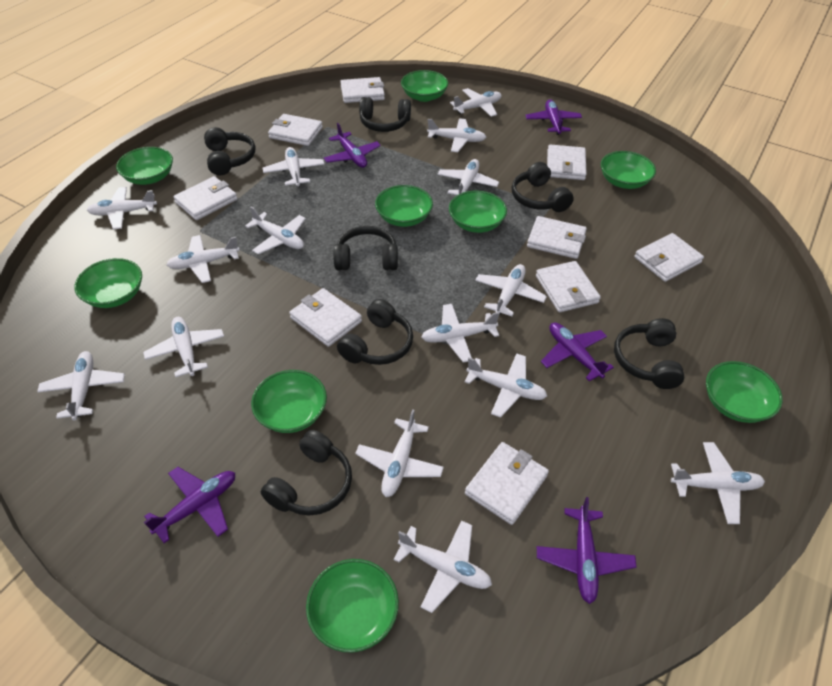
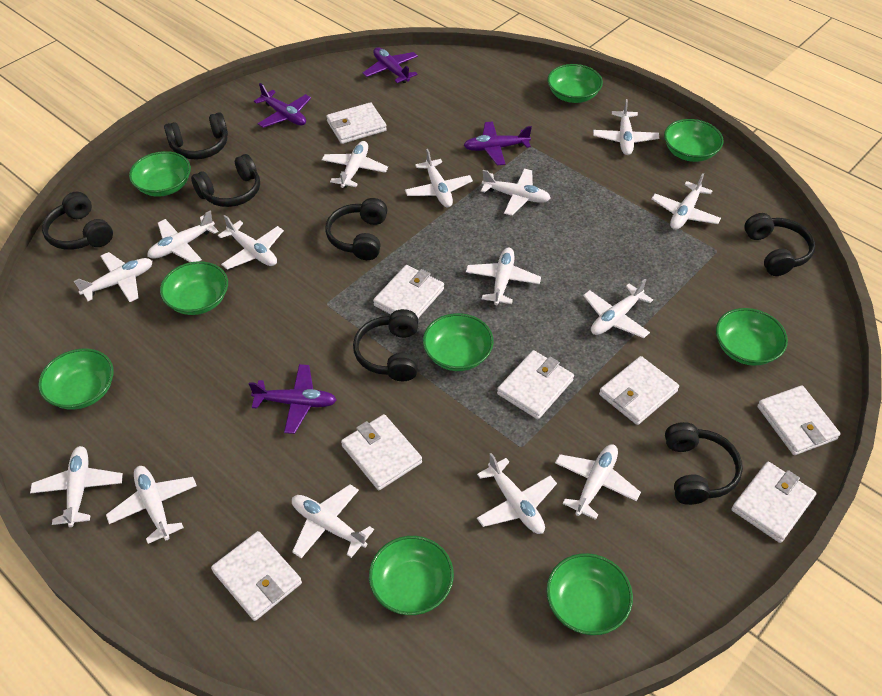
purple plane: [144,467,235,543] [324,123,381,168] [525,99,582,135] [537,497,637,604] [541,323,614,381] = 5 -> [249,364,337,434] [254,83,311,128] [363,47,418,83] [464,121,532,165] = 4
white wallet: [173,176,237,220] [268,114,323,146] [289,288,362,347] [340,77,385,103] [465,442,549,525] [527,216,587,259] [536,261,601,312] [547,144,587,180] [634,233,704,282] = 9 -> [211,531,302,621] [326,102,387,144] [341,414,422,490] [373,265,444,318] [497,350,574,419] [599,356,679,425] [731,462,817,543] [757,385,841,455] = 8

